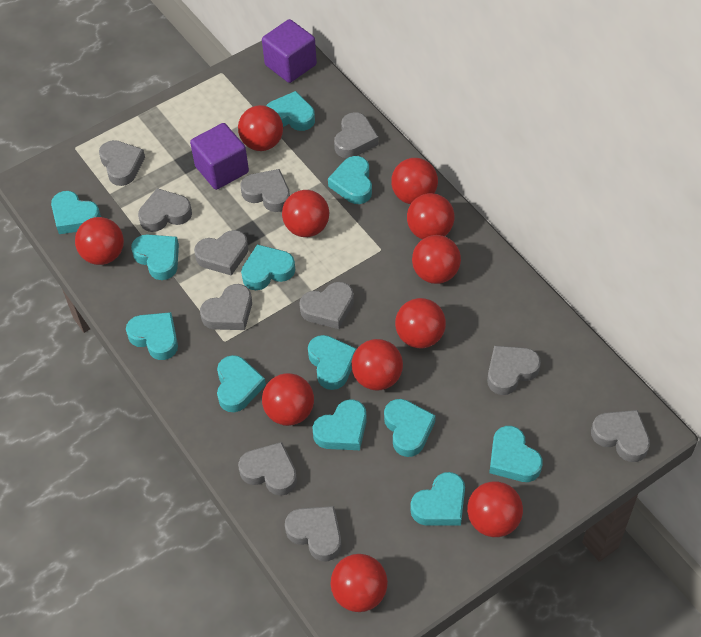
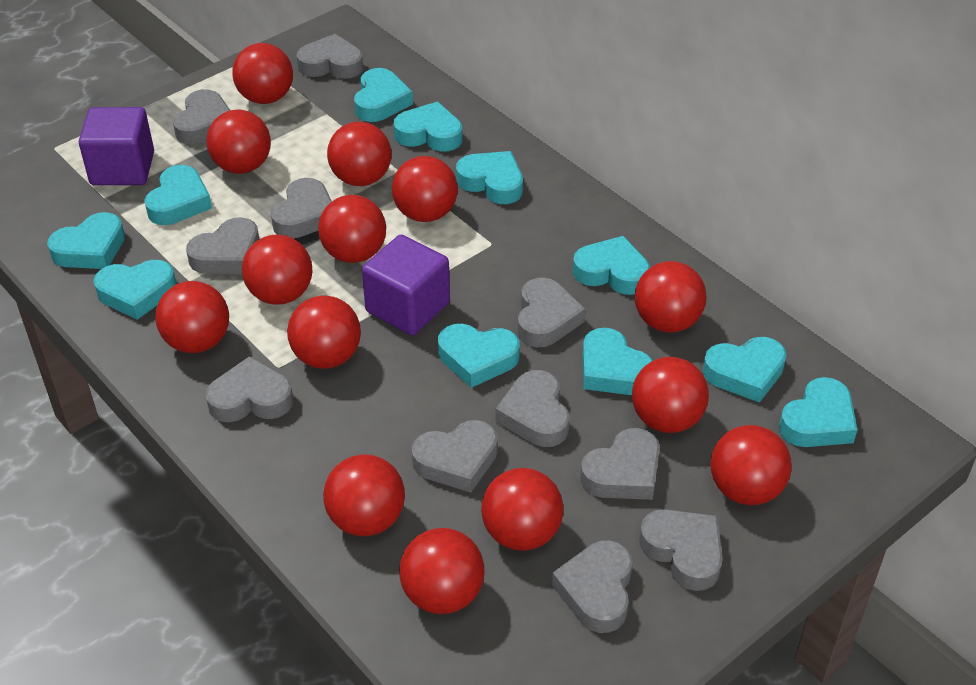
red ball: [75,217,124,265] [238,105,283,151] [262,373,314,426] [282,190,329,237] [331,554,388,612] [352,339,403,390] [391,158,438,204] [395,298,446,349] [407,193,455,239] [412,235,461,284] [467,481,523,537] = 11 -> [155,281,229,353] [206,110,271,174] [232,43,293,104] [242,235,313,305] [287,296,361,369] [318,195,386,263] [323,454,405,536] [327,122,392,186] [392,156,458,222] [399,528,485,614] [481,468,563,551] [632,357,709,433] [635,261,707,333] [710,425,792,505] = 14
turquoise heart: [51,191,101,234] [126,312,178,360] [131,234,179,280] [217,355,266,412] [241,244,295,290] [266,91,315,131] [308,335,356,390] [312,399,367,450] [328,156,372,204] [384,399,436,457] [410,472,465,526] [489,426,543,482] = 12 -> [47,212,125,269] [94,260,176,320] [144,165,212,225] [354,68,413,122] [393,102,462,151] [438,324,520,388] [456,151,523,204] [573,236,650,295] [583,328,653,395] [703,337,786,403] [779,377,857,447] = 11

